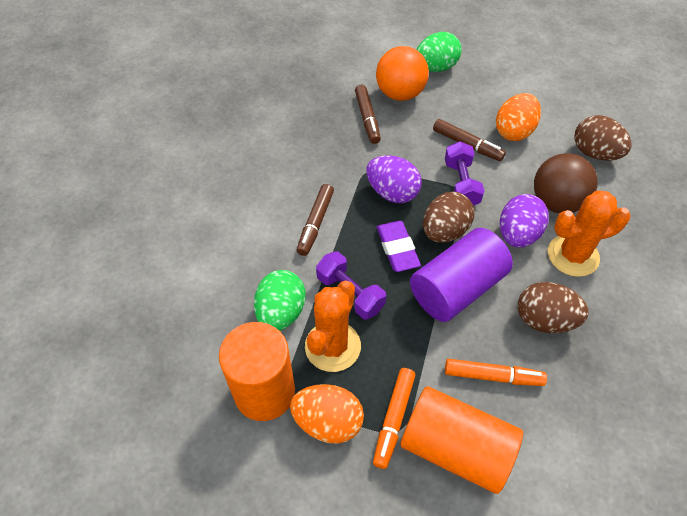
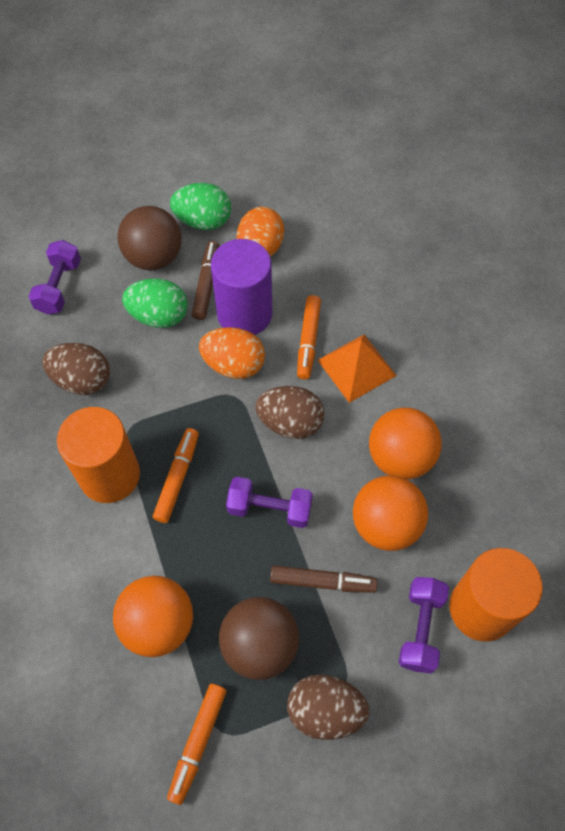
brown ball: [534,153,598,213] = 1 -> [117,206,182,271] [219,597,299,680] = 2
brown marker: [297,184,334,256] [355,85,381,144] [433,119,506,161] = 3 -> [192,241,219,320] [270,566,377,593] = 2
orange ball: [376,46,429,101] = 1 -> [113,576,193,657] [353,476,428,551] [369,408,442,479] = 3
orange cactus: [305,281,361,372] [548,190,630,277] = 2 -> none = 0
orange marker: [373,368,415,469] [445,359,547,386] = 2 -> [153,428,199,523] [167,684,227,805] [297,295,321,380] = 3
orange pyramid: none = 0 -> [318,335,397,403] = 1
purple dumbbell: [316,251,386,320] [445,141,484,206] = 2 -> [28,240,81,315] [226,477,313,528] [399,577,449,674] = 3
purple egg: [366,155,422,203] [500,194,549,247] = 2 -> none = 0
purple eraser: [376,221,421,272] = 1 -> none = 0

